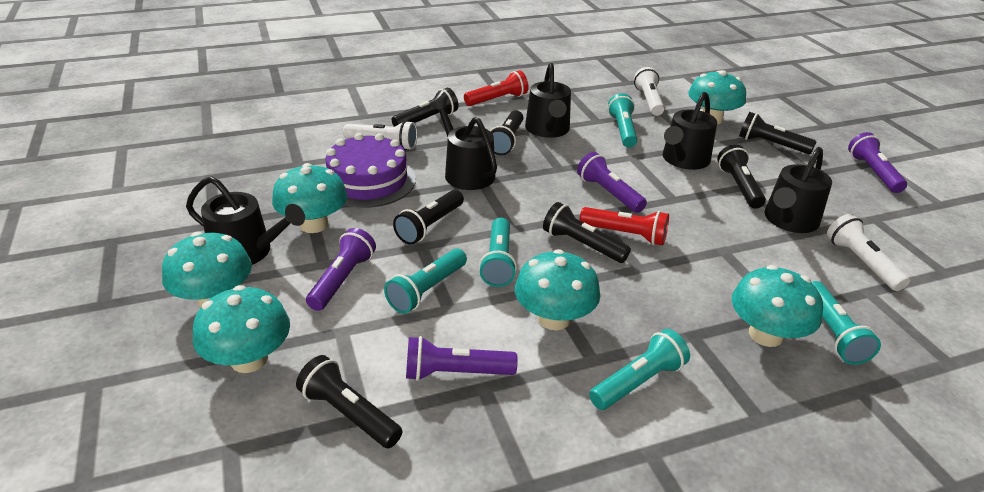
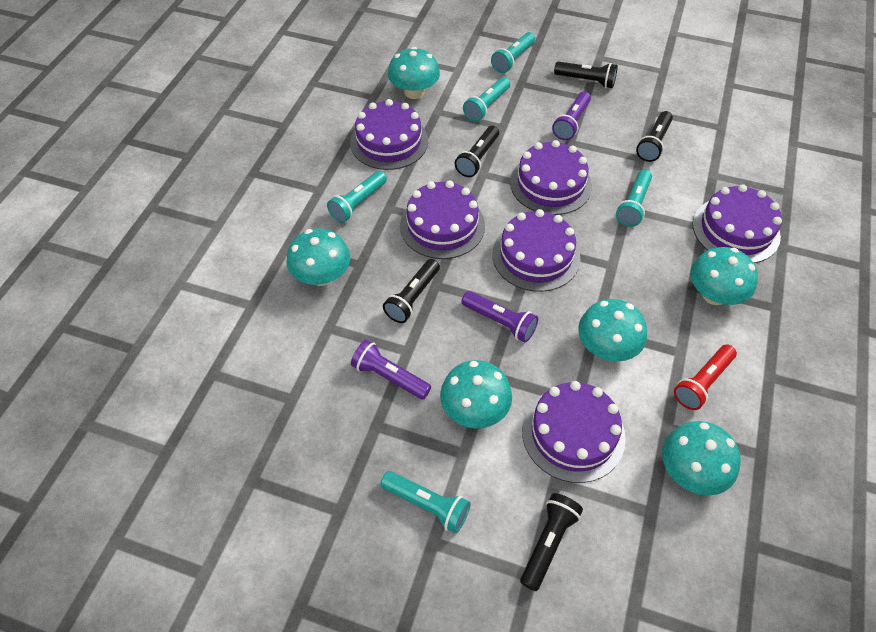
black flashlight: [296,355,403,448] [392,88,458,127] [393,190,464,245] [490,110,523,155] [543,202,631,263] [717,144,766,209] [739,112,817,154] = 7 -> [383,259,440,323] [455,126,499,177] [520,493,583,591] [554,61,618,88] [636,111,673,162] = 5
black watering can: [186,176,305,265] [431,97,497,190] [525,63,571,138] [663,92,717,170] [765,147,832,233] = 5 -> none = 0
purple cake: [325,133,416,208] = 1 -> [350,99,428,170] [400,180,485,259] [492,209,580,292] [510,140,592,215] [522,381,626,483] [692,184,782,263] = 6
purple flashlight: [306,228,376,311] [406,336,518,381] [577,152,647,213] [848,132,907,193] = 4 -> [351,340,431,400] [461,291,538,342] [552,91,591,140] = 3
red flashlight: [464,71,528,106] [580,207,669,245] = 2 -> [674,344,737,410] = 1
white flashlight: [343,121,418,150] [634,67,665,116] [827,214,910,291] = 3 -> none = 0

